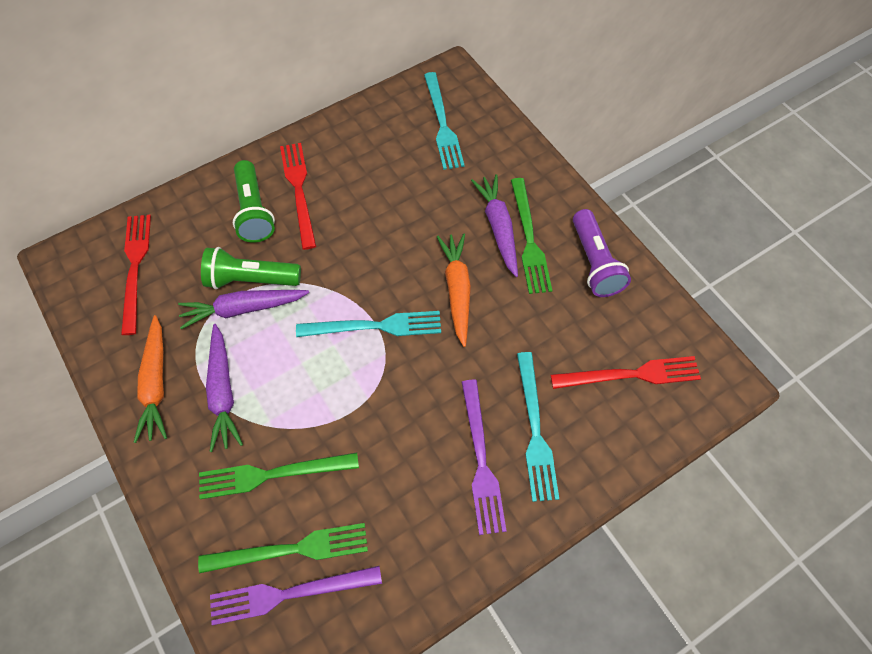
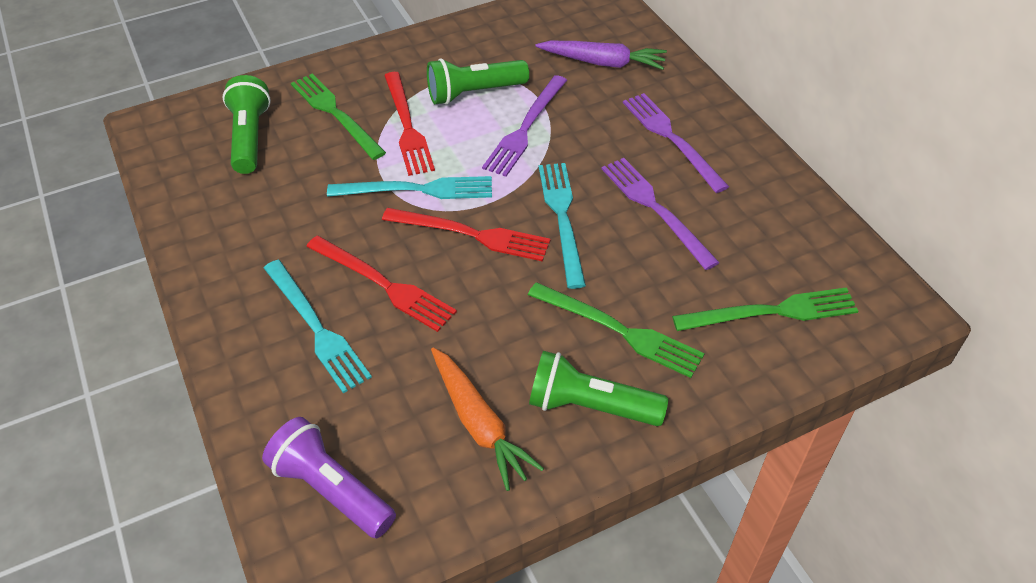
green flashlight: [201,247,301,289] [233,160,275,243] = 2 -> [223,75,271,174] [427,58,529,105] [529,351,668,426] = 3
orange carrot: [133,315,167,443] [437,234,471,347] = 2 -> [431,347,544,491] = 1
purple carrot: [178,290,309,329] [206,324,243,452] [471,174,518,277] = 3 -> [535,41,667,70] = 1
purple fork: [210,566,382,625] [462,380,506,535] = 2 -> [482,75,567,177] [601,158,720,270] [623,93,729,193] = 3

